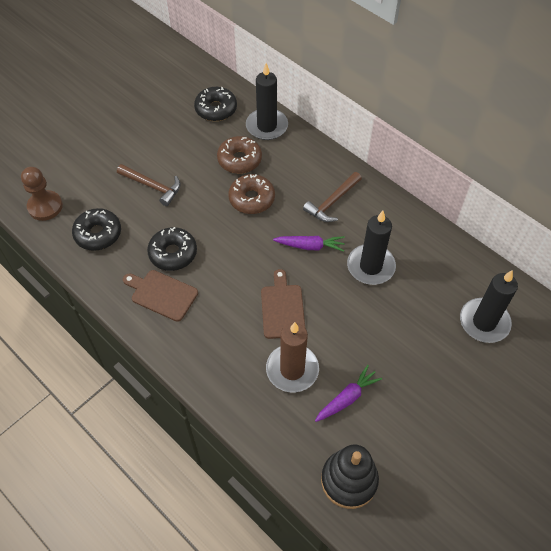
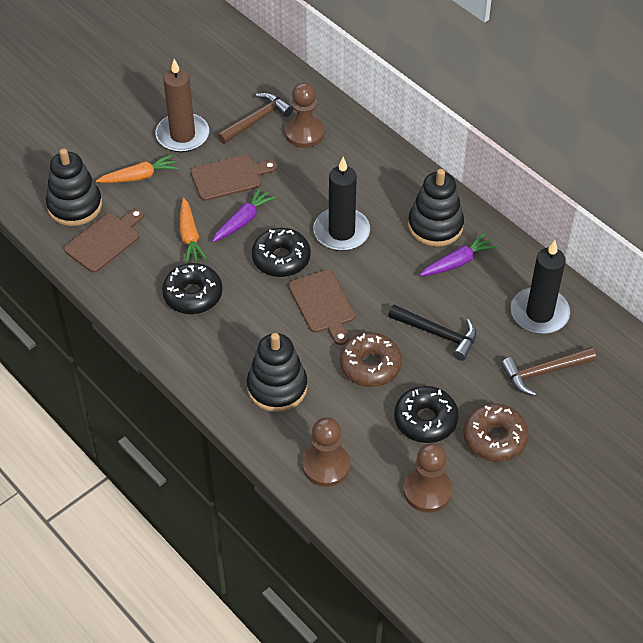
black candle: [246,63,288,140] [347,211,396,285] [460,270,518,343] = 3 -> [313,157,370,251] [511,240,571,334] = 2
black hammer: none = 0 -> [388,305,477,361] = 1
black stacking toy: [321,444,379,509] = 1 -> [46,148,102,226] [247,333,308,412] [408,169,464,247] = 3
brown cutting board: [123,270,198,322] [261,269,305,339] = 2 -> [64,209,144,273] [191,155,277,201] [288,270,355,345] = 3
brown pawn: [21,167,63,221] = 1 -> [285,82,325,148] [302,417,350,487] [404,443,452,513] = 3
orange carrot: none = 0 -> [96,154,179,183] [180,198,208,264] = 2

